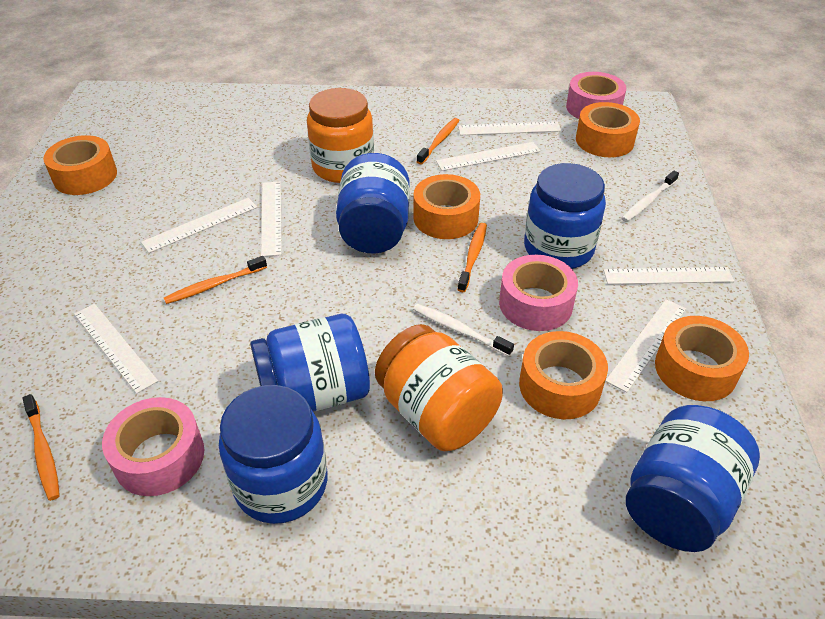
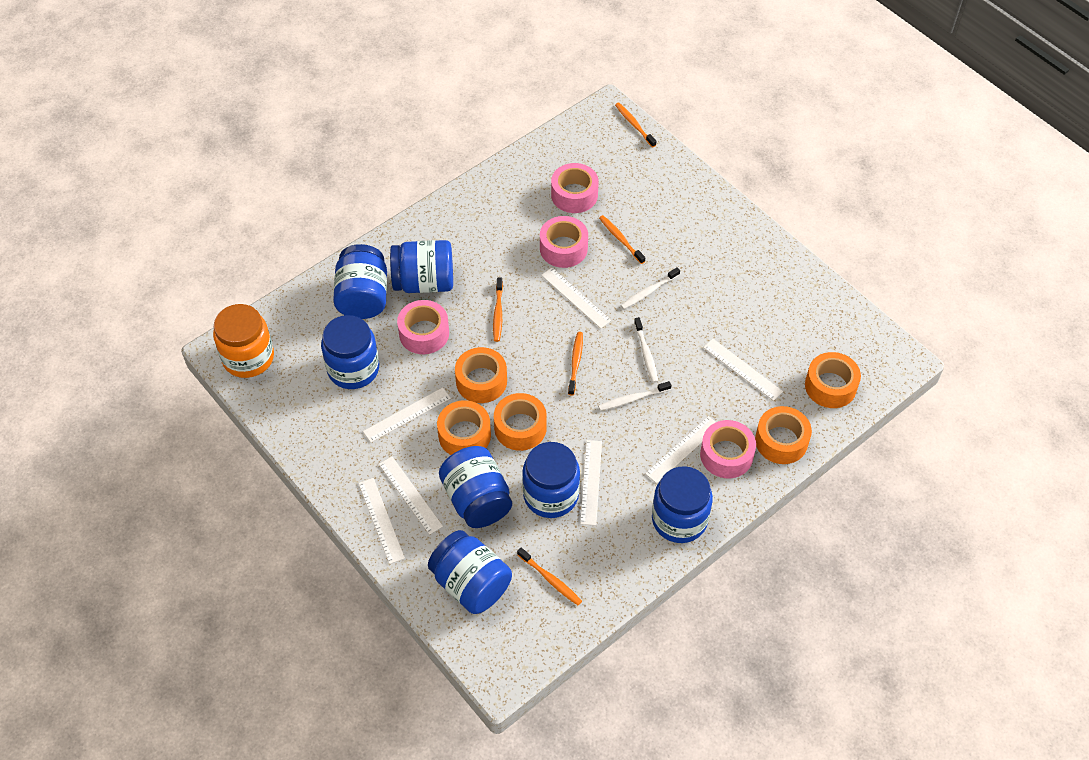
blue jar: [219,385,327,524] [250,314,370,411] [336,153,410,254] [524,163,606,269] [626,405,760,552] = 5 -> [321,315,379,389] [333,244,387,319] [390,240,453,293] [428,530,512,614] [439,446,512,528] [522,442,580,518] [652,466,713,543] = 7
orange jar: [307,88,374,183] [375,324,503,451] = 2 -> [213,304,274,378] = 1
orange toothbrush: [22,394,60,501] [164,256,267,304] [417,118,460,165] [457,223,487,292] = 4 -> [493,278,503,342] [517,548,582,605] [568,332,583,396] [599,215,645,264] [615,103,656,147] = 5
pink tape: [102,397,204,496] [499,255,578,331] [566,72,626,119] = 3 -> [397,300,449,354] [540,216,588,268] [551,163,599,213] [700,420,756,478] = 4
white toothbrush: [413,304,514,356] [622,171,679,222] = 2 -> [598,381,672,411] [620,267,680,309] [634,317,658,383] = 3

